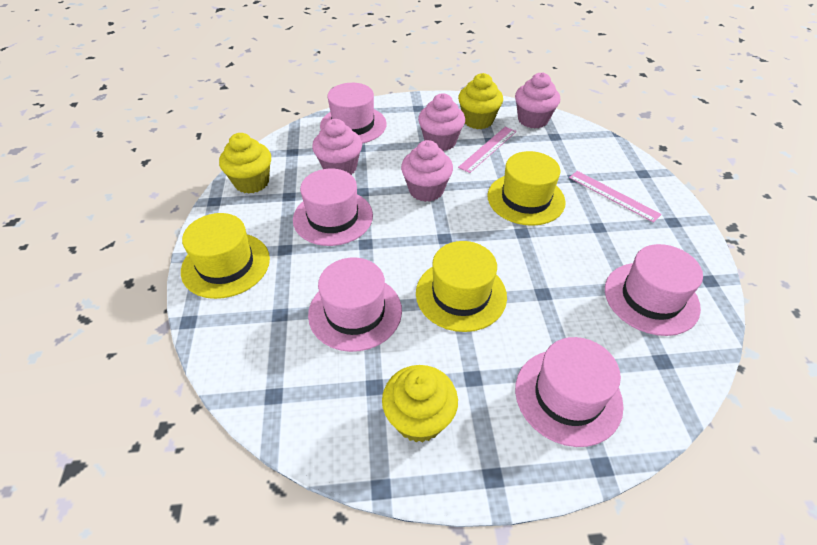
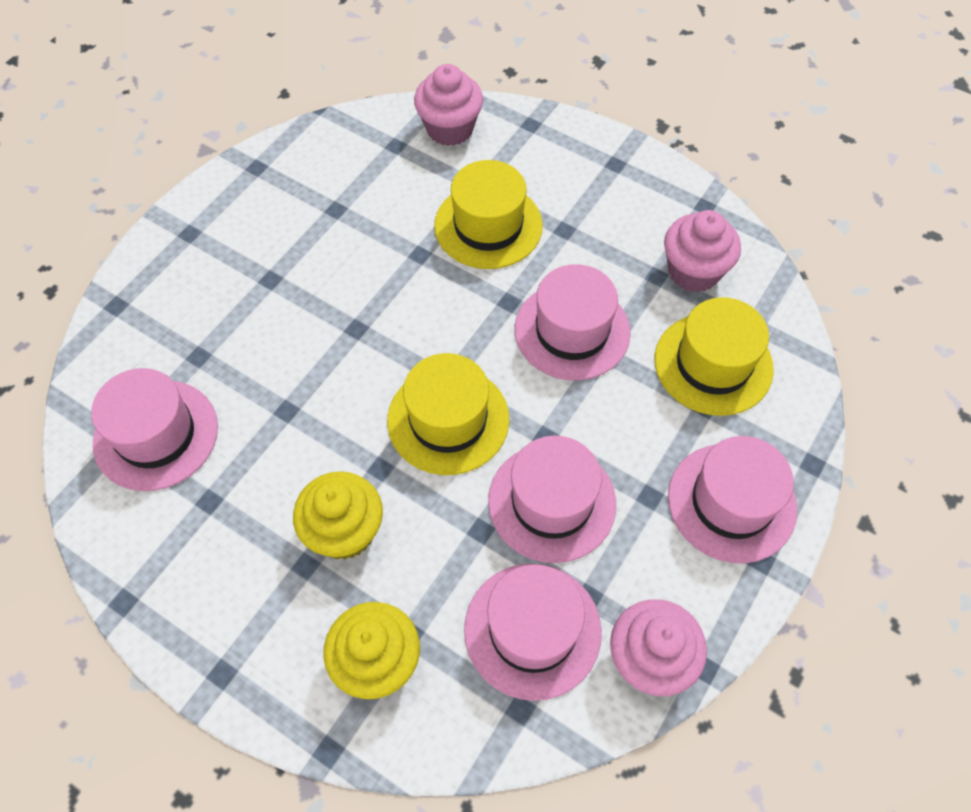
pink cupcake: [312,119,362,175] [401,140,453,202] [418,93,465,151] [515,72,560,128] = 4 -> [414,64,483,146] [610,599,707,696] [664,210,741,292] = 3
pink ruler: [458,127,516,173] [569,171,662,223] = 2 -> none = 0
yellow cupcake: [219,133,271,194] [382,365,458,443] [458,73,503,129] = 3 -> [293,471,383,560] [323,602,420,699] = 2

